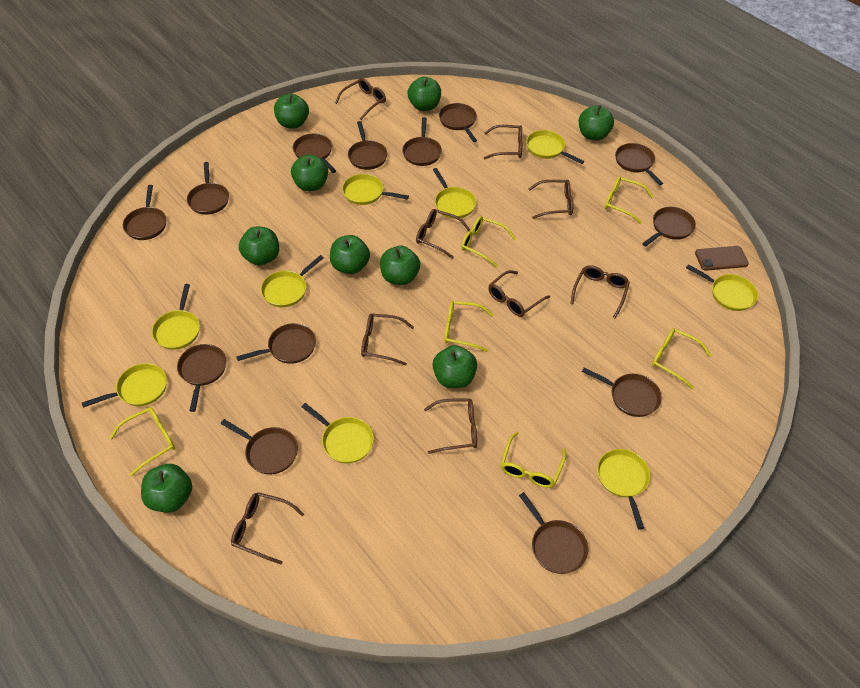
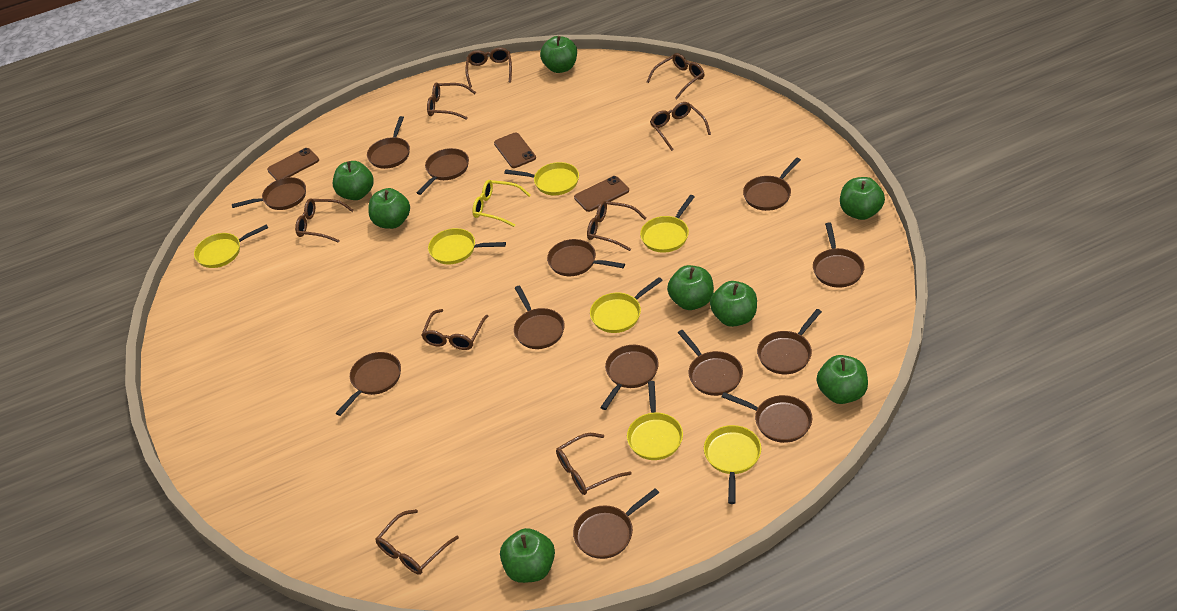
brown phone: [695,246,749,271] = 1 -> [267,148,319,180] [494,132,536,168] [574,176,629,212] = 3
green apple: [141,464,192,513] [239,227,279,266] [274,93,309,129] [291,154,328,191] [330,235,370,274] [380,246,420,285] [408,77,441,111] [433,345,477,388] [579,105,614,141] = 9 -> [333,161,374,200] [368,188,410,229] [500,528,555,583] [540,36,577,73] [667,265,714,310] [710,281,757,327] [817,355,868,404] [840,177,885,220] = 8
yellow glasses: [110,407,175,476] [444,301,494,352] [461,216,516,267] [501,432,566,488] [605,176,654,224] [652,328,712,389] = 6 -> [472,180,531,227] = 1
yellow pan: [82,363,167,408] [152,284,200,350] [261,255,324,307] [302,403,374,464] [342,174,409,205] [433,168,476,219] [526,130,584,164] [597,449,650,530] [686,264,758,311] = 9 -> [194,224,268,268] [428,228,506,264] [504,162,579,195] [590,277,663,333] [627,381,683,460] [640,195,694,253] [704,425,761,504] = 7

